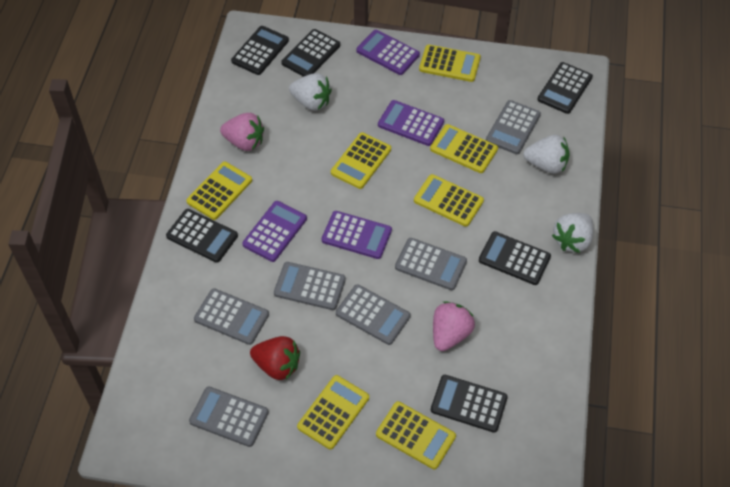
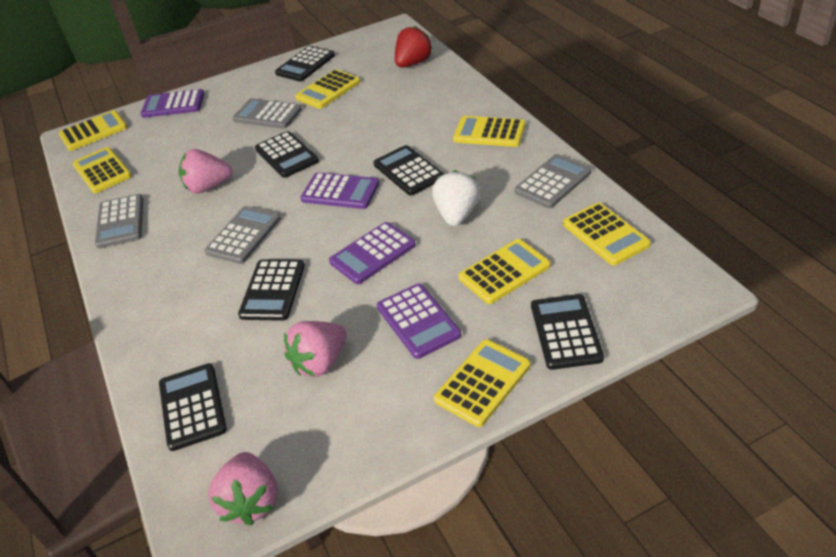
grey calculator: [189,387,269,447] [194,288,269,345] [274,262,346,310] [336,284,410,345] [395,238,467,290] [486,100,541,154] = 6 -> [95,194,143,248] [205,206,281,264] [233,98,302,129] [515,154,592,208] = 4
pink strawberry: [220,113,264,151] [433,301,475,351] = 2 -> [179,149,232,194] [208,452,278,525] [284,321,347,377] = 3
white strawberry: [289,73,332,111] [523,135,570,174] [552,213,593,253] = 3 -> [432,170,480,226] = 1

